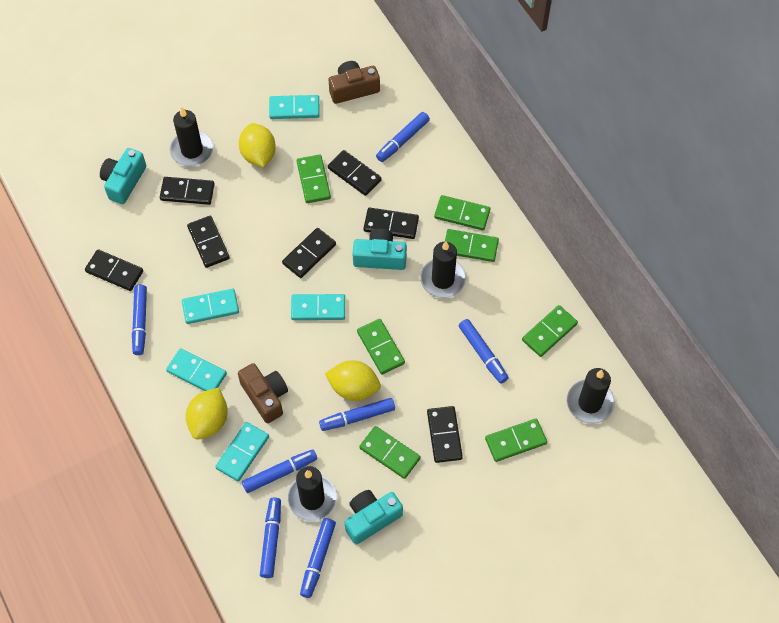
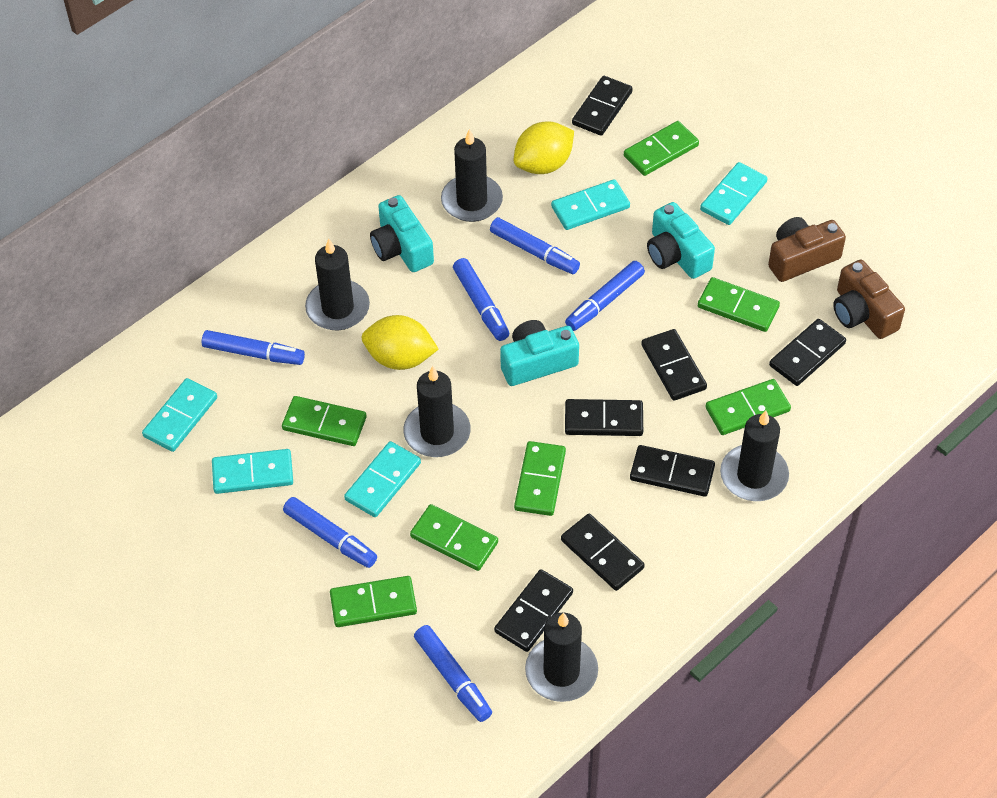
black candle: [170,107,213,167] [287,466,337,521] [420,241,466,298] [567,368,615,424] = 4 -> [305,239,370,330] [404,366,471,457] [441,129,503,222] [525,612,598,702] [720,410,789,501] = 5
blue marker: [132,285,147,355] [242,449,317,493] [260,497,281,578] [300,518,336,598] [319,398,395,431] [376,112,430,162] [458,319,508,384] = 7 -> [202,330,305,365] [283,497,377,568] [414,625,492,722] [453,258,509,341] [490,217,580,274] [565,261,645,331] = 6
yellow lemon: [186,388,228,440] [239,123,276,167] [325,360,381,401] = 3 -> [362,315,438,370] [514,122,574,174] = 2

